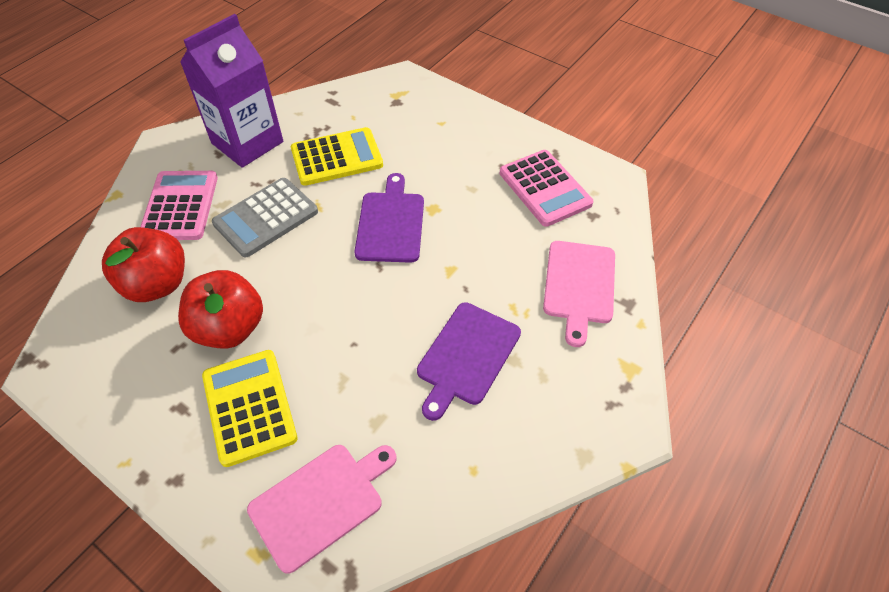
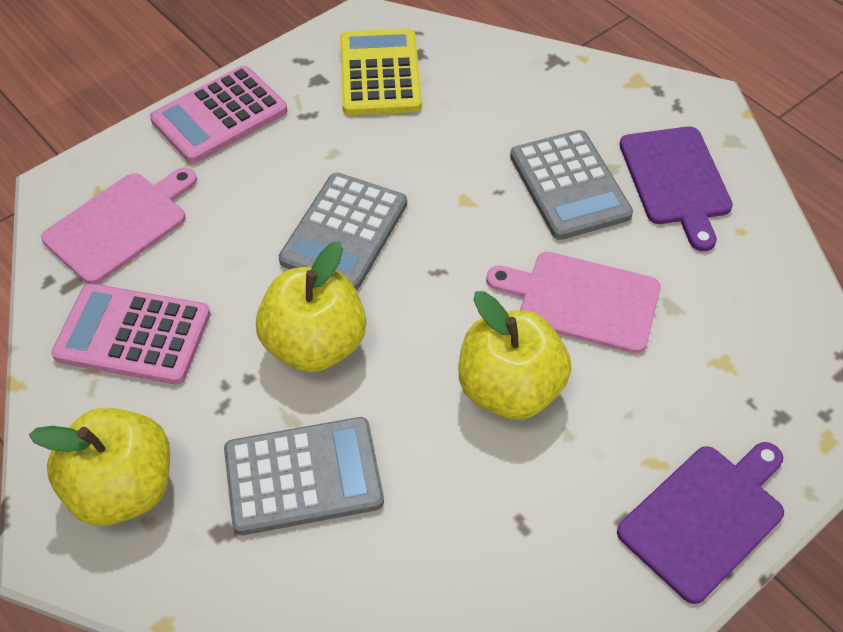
grey calculator: [212,178,318,258] = 1 -> [224,417,384,535] [279,173,407,290] [510,130,633,240] = 3
purple carton: [180,14,283,168] = 1 -> none = 0
red apple: [102,227,185,302] [178,270,263,349] = 2 -> none = 0
yellow apple: none = 0 -> [29,408,170,526] [256,241,366,373] [459,291,571,420] = 3
yellow calculator: [202,350,297,467] [291,127,383,186] = 2 -> [340,29,422,115] = 1

